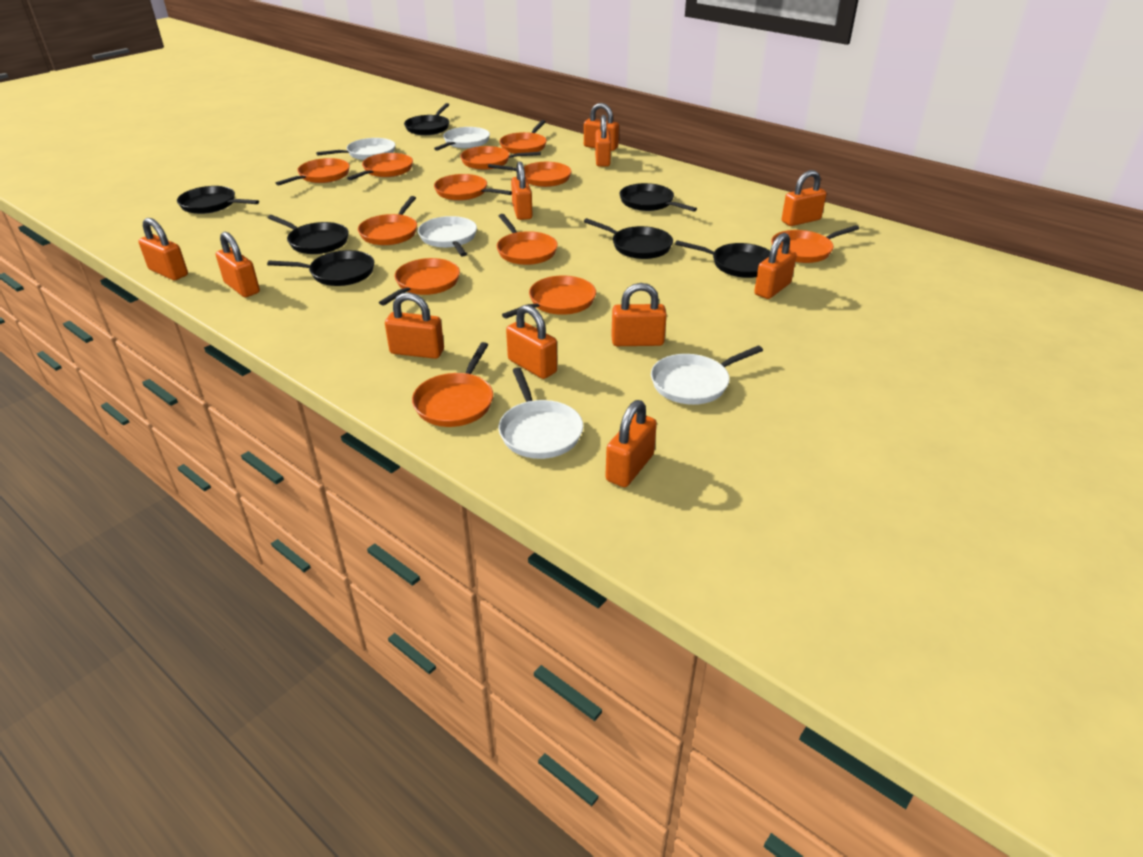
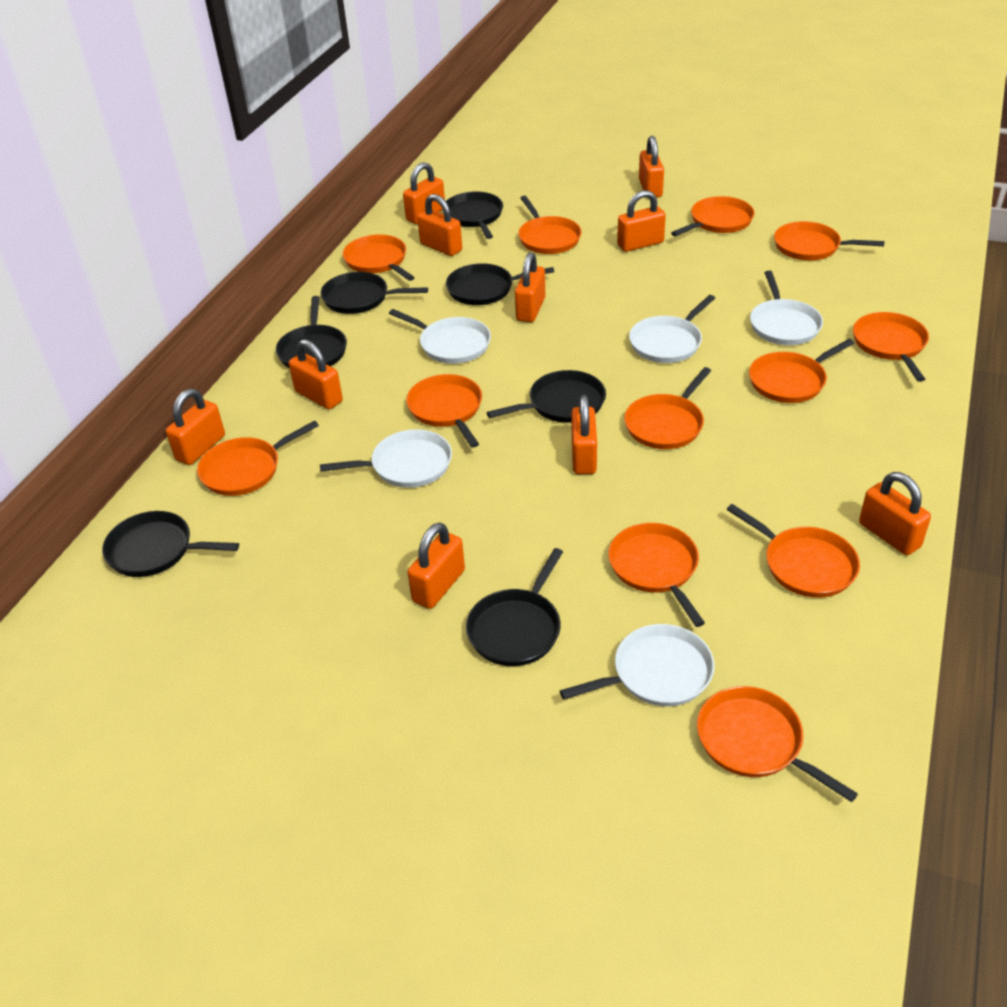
orange padlock: [138,218,188,280] [216,232,260,297] [385,292,444,359] [506,305,557,379] [511,161,532,220] [584,103,619,151] [595,115,611,167] [605,400,657,487] [611,283,667,346] [754,233,797,299] [782,170,827,226] = 11 -> [166,389,225,465] [289,339,343,409] [403,162,445,224] [408,523,465,609] [417,194,462,256] [515,252,545,322] [571,395,597,474] [617,190,666,252] [639,136,664,197] [859,472,931,555] = 10

